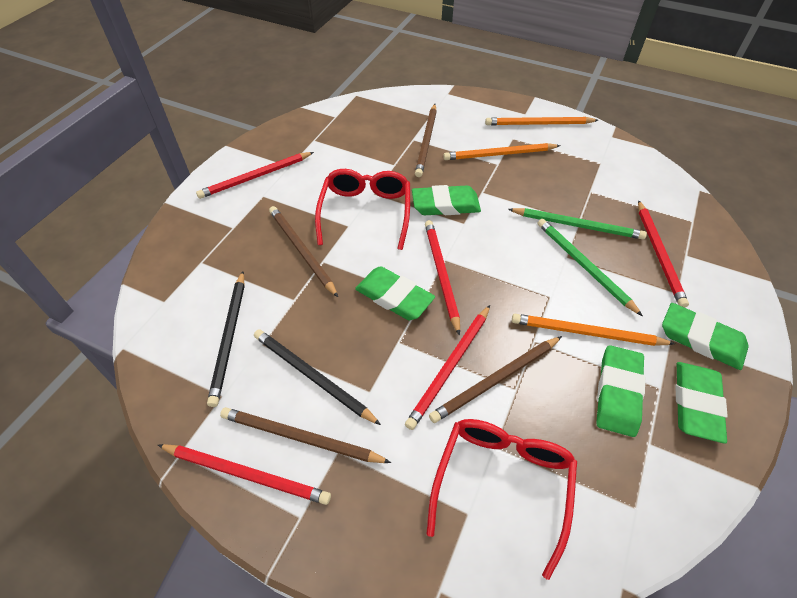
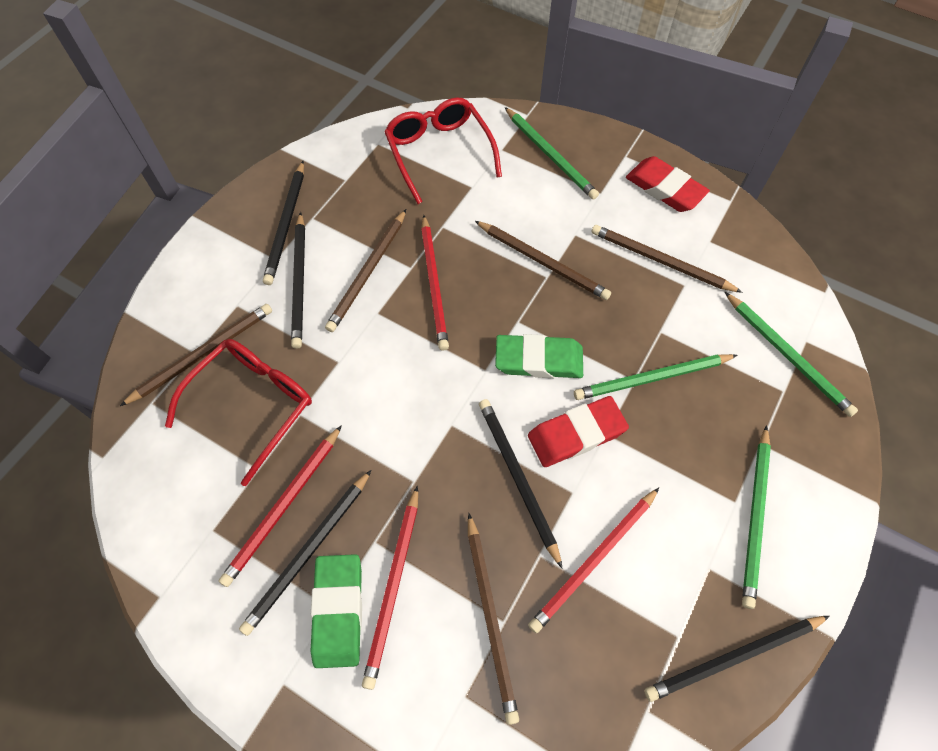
black pencil: [207,271,245,407] [254,329,381,425] = 2 -> [239,470,371,636] [263,161,304,285] [291,212,305,349] [479,399,563,569] [644,616,830,702] = 5
brown pencil: [220,407,391,463] [269,206,338,297] [415,104,437,177] [429,336,562,423] = 4 -> [120,304,272,406] [325,209,406,332] [468,513,519,725] [475,221,611,300] [591,225,742,293] = 5
green eraser: [355,266,435,320] [412,185,481,215] [596,345,645,437] [662,303,749,370] [675,362,728,444] = 5 -> [310,554,362,668] [495,334,583,378] = 2
green pencil: [508,208,647,239] [538,219,643,316] = 2 -> [505,107,599,200] [574,354,738,400] [725,292,858,417] [742,425,771,609] = 4
orange pencil: [443,143,561,160] [485,117,598,125] [512,314,675,346] = 3 -> none = 0
red eraser: none = 0 -> [528,396,629,467] [626,156,710,212] = 2
red pencil: [158,444,331,505] [196,152,314,199] [405,305,490,430] [425,220,460,336] [638,200,689,308] = 5 -> [219,425,342,587] [362,485,418,690] [421,215,449,351] [528,488,659,633] = 4

